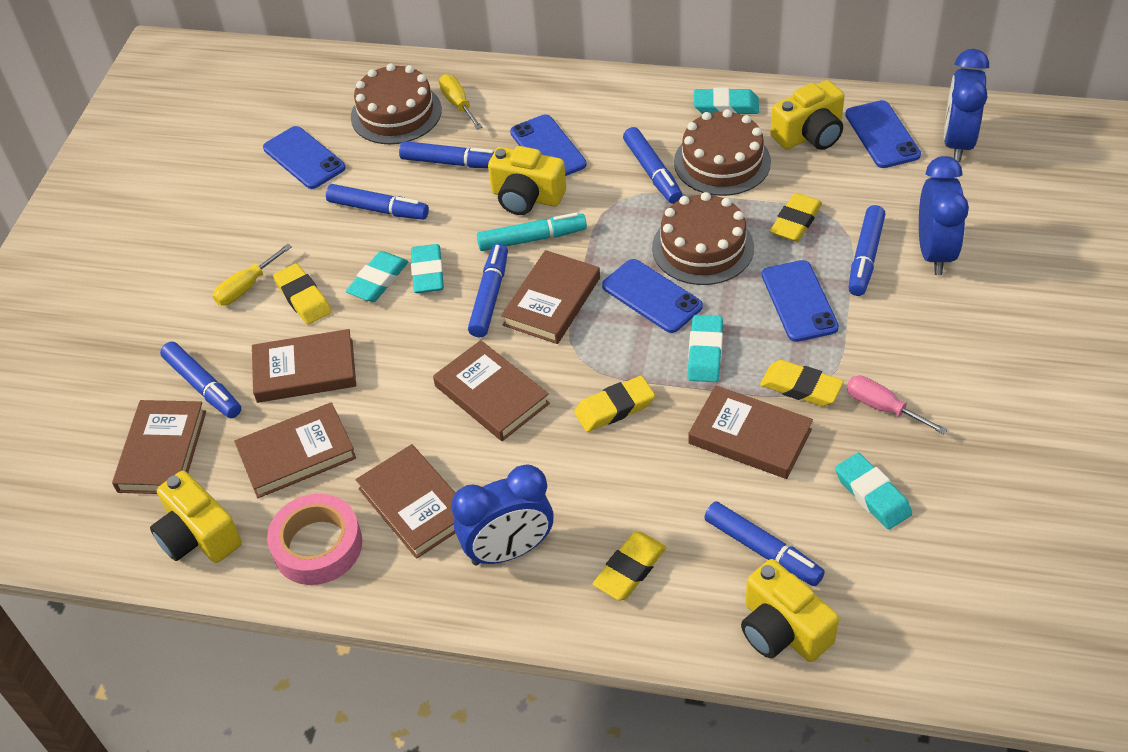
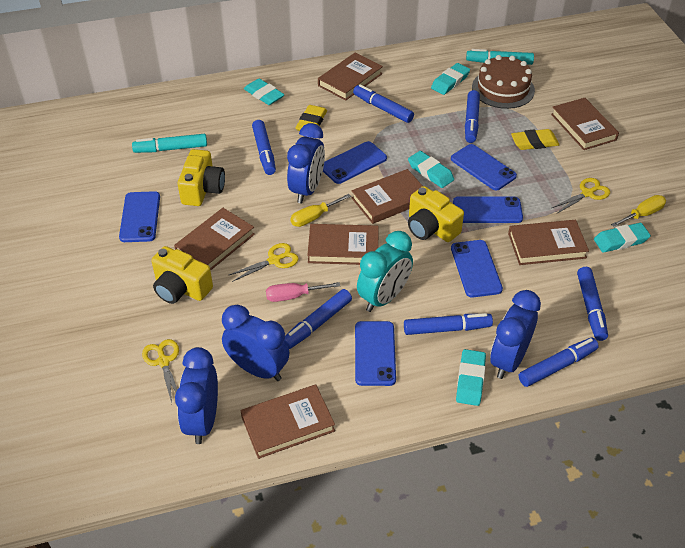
blue clock: [451,464,553,565] [919,156,969,275] [944,49,989,162] = 3 -> [175,347,218,444] [222,305,289,381] [287,123,325,203] [490,290,541,379] = 4
blue phone: [263,126,345,189] [510,114,586,176] [602,259,703,333] [762,260,839,342] [845,100,921,168] = 5 -> [119,191,160,242] [323,141,387,184] [355,321,396,386] [451,144,517,190] [451,240,503,298] [453,196,523,223] = 6
brown cake: [351,63,442,144] [652,192,754,285] [674,109,771,196] = 3 -> [472,55,535,109] = 1
pink tape: [267,494,362,585] = 1 -> none = 0
turquoise clock: none = 0 -> [357,231,413,312] = 1
turquoise marker: [477,212,587,251] = 1 -> [132,134,207,153] [466,49,534,65] = 2
yellow camera: [150,471,242,563] [488,146,566,215] [741,559,839,662] [771,80,844,150] = 4 -> [151,246,213,304] [178,149,225,206] [408,186,464,242] = 3
yellow eraser: [273,263,331,325] [574,376,655,432] [593,532,667,600] [760,360,844,406] [770,193,822,242] = 5 -> [295,105,327,131] [511,129,559,150] = 2
yellow scissors: none = 0 -> [142,339,179,403] [229,243,299,282] [552,178,610,213] = 3

